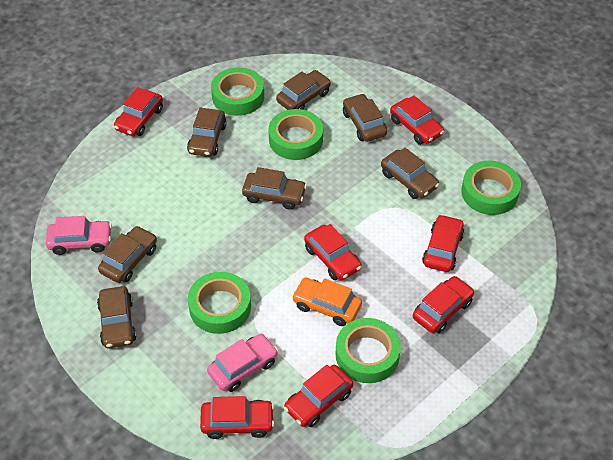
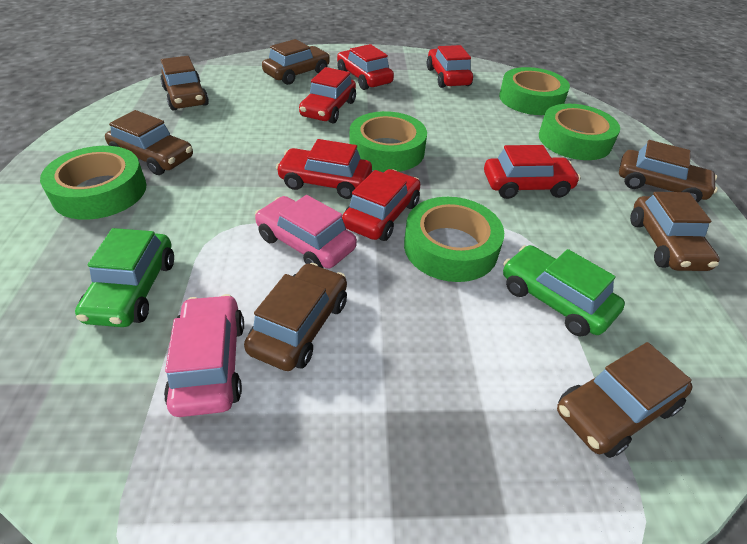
green car: none = 0 -> [75,228,174,327] [503,245,625,337] = 2
orange car: [292,277,362,326] = 1 -> none = 0
red car: [114,87,163,136] [200,396,274,439] [284,365,353,427] [304,224,362,280] [390,95,444,145] [413,276,474,333] [422,214,465,272] = 7 -> [276,139,372,199] [299,67,356,123] [337,44,394,90] [342,169,421,241] [427,45,473,88] [484,145,581,199] = 6

